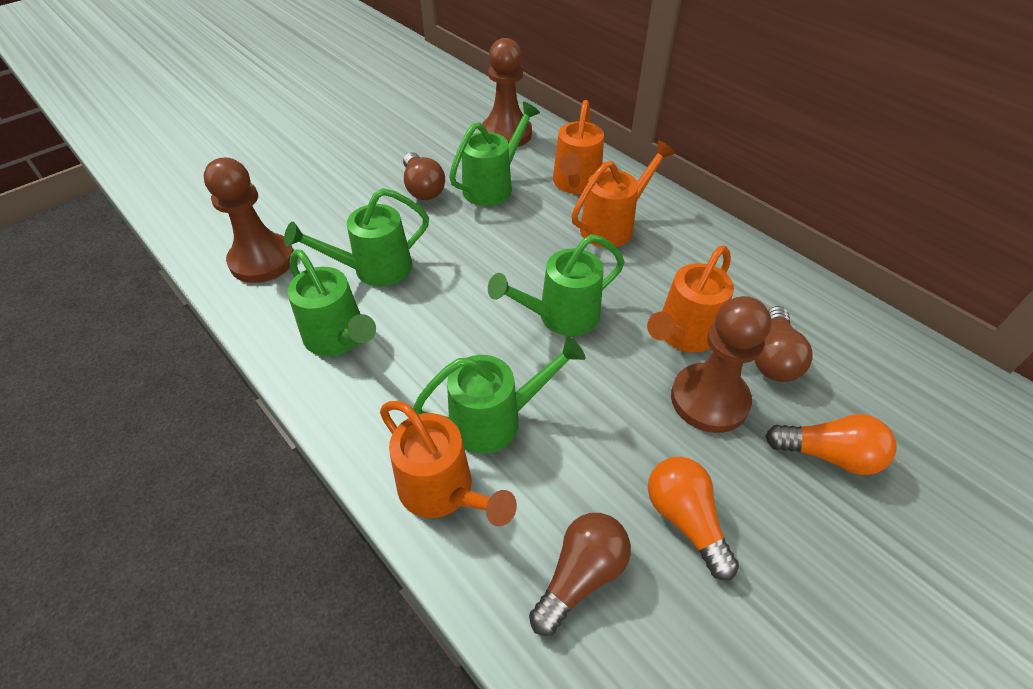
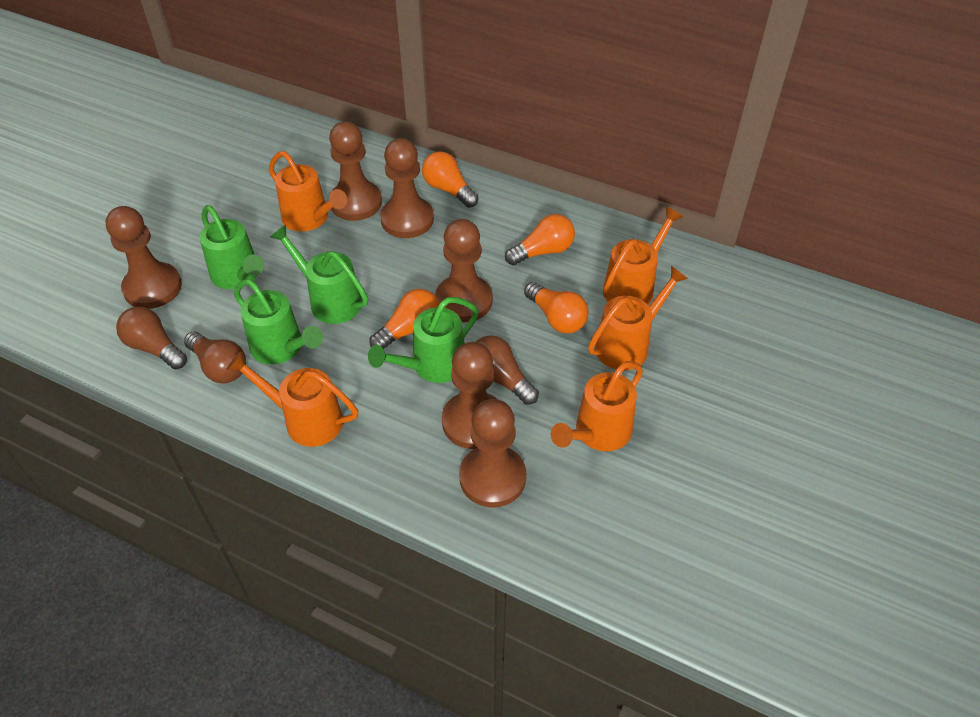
brown pawn: [204,158,294,283] [482,38,532,147] [671,296,771,433] = 3 -> [105,206,182,309] [329,121,382,221] [380,138,434,238] [435,219,493,322] [442,342,497,449] [459,399,526,508] = 6
green watering can: [284,188,429,286] [287,249,376,356] [413,336,586,454] [449,102,540,206] [488,234,625,336] = 5 -> [199,205,264,289] [234,279,323,365] [270,224,368,324] [368,297,479,383] = 4
orange light bulb: [648,457,739,580] [765,414,897,475] = 2 -> [369,289,440,350] [422,151,479,208] [505,214,575,265] [524,282,589,333] = 4
orange watering can: [380,401,517,526] [553,100,604,194] [571,140,675,247] [647,246,734,353] = 4 -> [226,352,358,447] [269,151,347,232] [551,361,643,451] [588,266,688,370] [603,207,683,305] = 5

